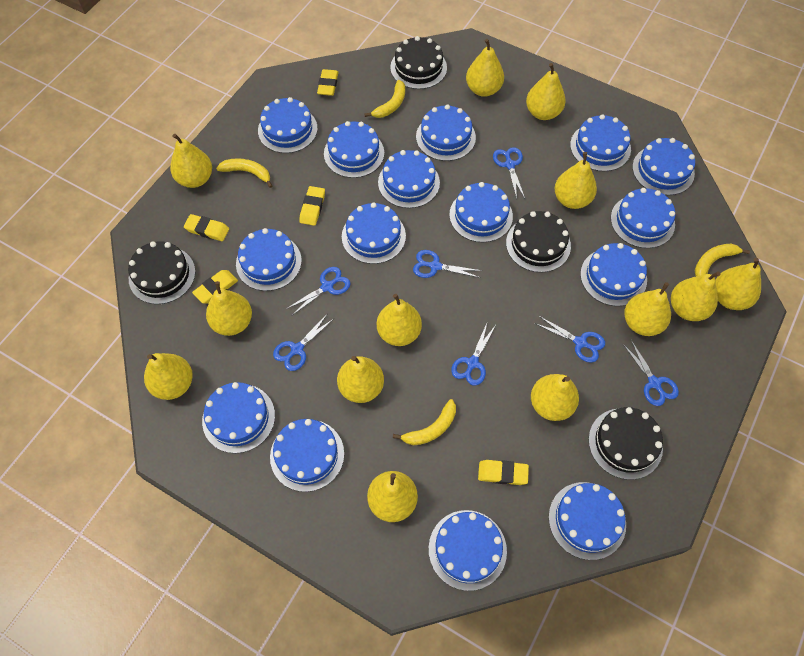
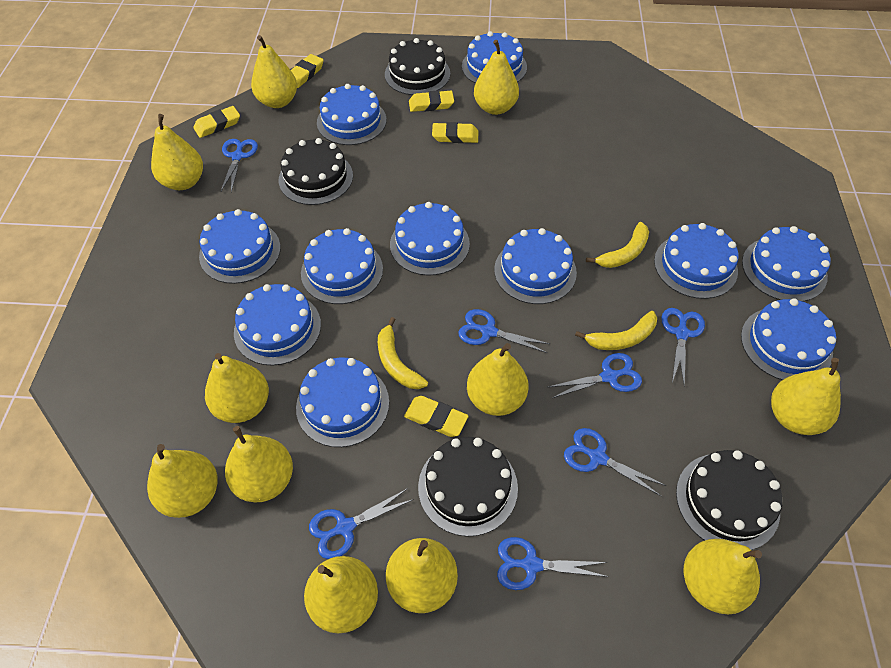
blue cake: [202,382,275,453] [236,228,302,291] [258,97,318,153] [270,419,344,492] [324,121,384,178] [342,202,406,264] [378,150,440,208] [416,105,476,161] [429,510,507,591] [449,182,513,242] [549,482,626,560] [570,114,631,171] [580,243,647,306] [611,188,675,248] [632,138,695,195] = 15 -> [199,209,281,284] [234,284,321,366] [296,358,389,447] [301,228,383,304] [317,84,386,145] [390,202,470,276] [462,31,527,84] [494,228,577,304] [654,223,739,299] [741,298,836,380] [742,226,830,302] = 11
yellow banana: [216,158,272,188] [364,80,405,118] [393,399,456,445] [695,244,750,276] = 4 -> [378,317,428,389] [575,311,657,350] [586,222,649,268] = 3
yellow pear: [144,353,193,400] [170,134,212,188] [206,281,252,336] [337,356,384,403] [367,471,418,522] [377,294,422,346] [466,39,504,97] [526,63,566,120] [531,374,579,421] [555,152,597,209] [624,282,671,336] [671,271,720,321] [716,258,761,310] = 13 -> [147,444,218,518] [151,114,203,190] [205,353,269,423] [225,426,293,503] [251,35,297,108] [304,556,378,633] [386,538,458,613] [467,343,529,416] [474,40,519,115] [684,539,762,614] [771,358,841,435] = 11

